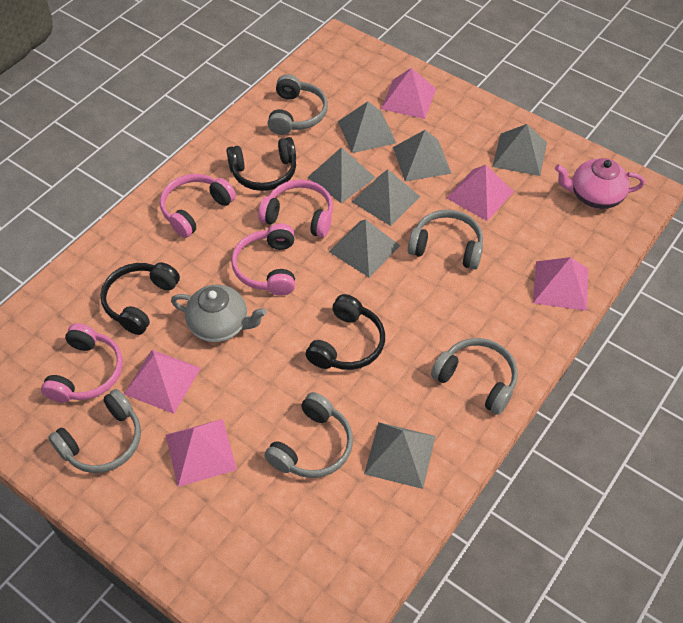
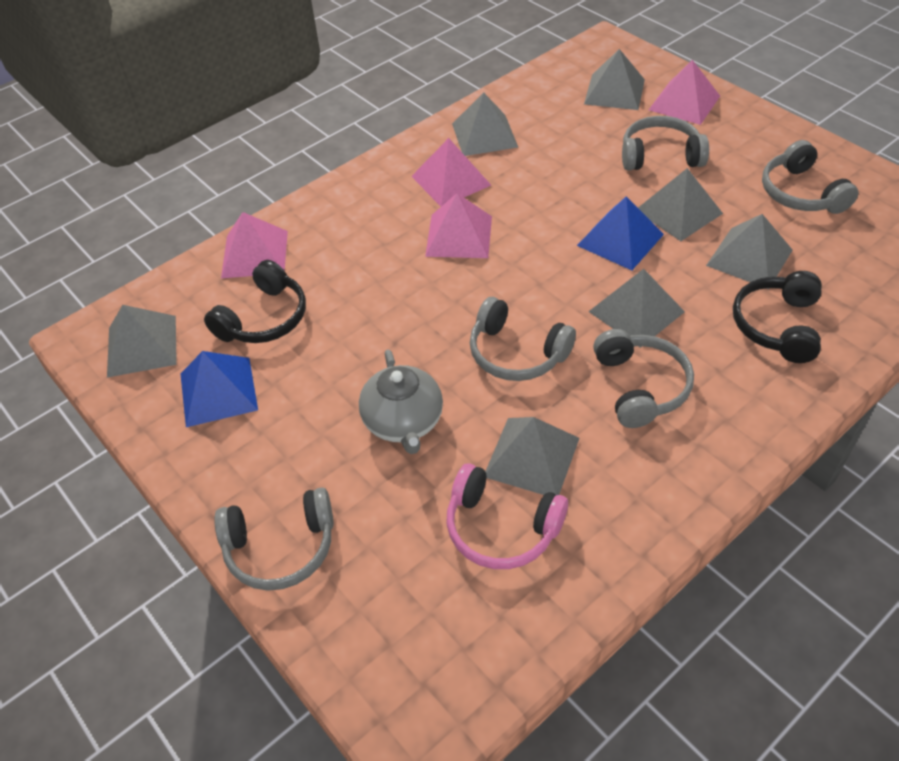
black headphones: [100,262,180,335] [226,137,296,191] [306,294,385,370] = 3 -> [204,260,306,343] [733,271,822,363] = 2
blue pyramid: none = 0 -> [180,351,258,427] [577,196,664,270] = 2
pink headphones: [41,323,123,403] [160,174,236,238] [231,223,295,296] [258,180,333,238] = 4 -> [446,463,568,569] = 1
pink pyramid: [124,350,201,414] [166,419,237,487] [381,68,436,119] [446,165,514,221] [533,257,588,311] = 5 -> [221,212,288,278] [411,138,491,207] [425,193,492,258] [649,60,720,125] = 4
pink teapot: [555,158,645,209] = 1 -> none = 0

